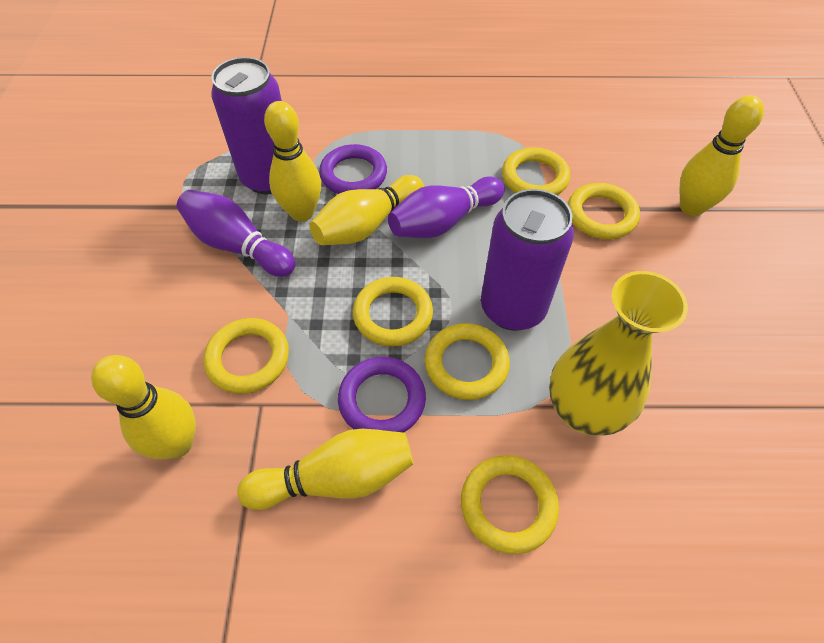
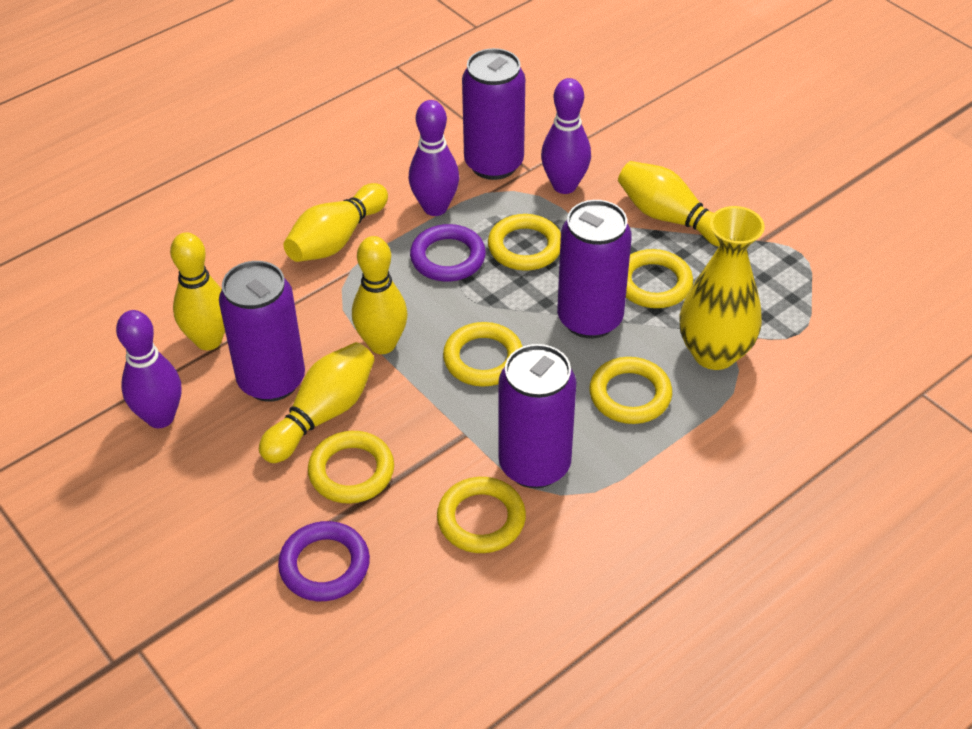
purple bowling pin: [177,190,296,277] [388,176,505,238] = 2 -> [116,310,181,428] [409,100,459,216] [541,78,591,194] = 3
purple can: [211,57,282,194] [481,189,574,331] = 2 -> [219,261,305,402] [462,48,525,180] [498,344,576,488] [557,200,632,339] = 4

